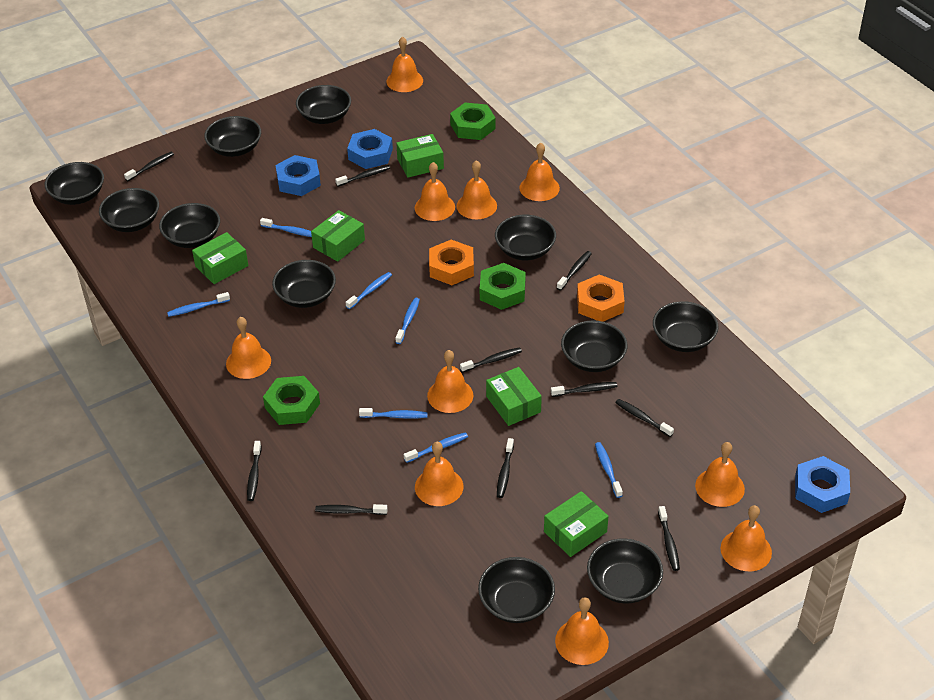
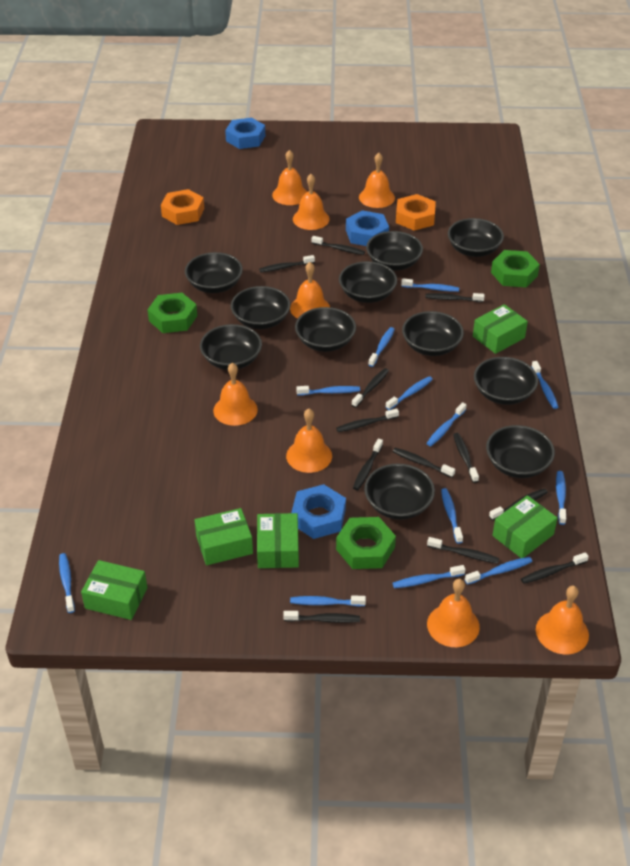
black toothbrush: [124,152,174,181] [247,441,261,501] [315,504,388,515] [335,165,390,187] [460,347,522,373] [497,438,514,498] [551,382,617,397] [557,251,592,291] [615,399,674,437] [658,506,680,571] = 10 -> [259,255,315,272] [283,611,360,623] [312,236,365,255] [336,408,399,432] [352,368,389,408] [353,439,383,490] [393,448,455,478] [425,293,485,302] [427,537,499,564] [453,433,479,483] [489,488,548,520] [521,552,589,584] = 12
blue toothbrush: [167,292,230,317] [260,218,312,237] [346,272,392,309] [359,408,428,419] [395,298,420,344] [404,432,468,463] [595,442,623,498] = 7 -> [59,553,75,613] [290,595,366,606] [296,386,360,395] [368,327,395,367] [386,376,433,410] [393,565,466,588] [401,279,459,292] [426,402,467,446] [441,488,463,544] [465,557,532,585] [531,361,558,409] [556,471,566,525] = 12
orange bell: [226,317,271,379] [386,36,423,92] [415,162,455,221] [415,442,463,506] [427,350,473,413] [457,160,497,219] [519,143,560,201] [555,597,609,665] [695,442,745,507] [721,505,772,571] = 10 -> [213,363,258,426] [272,150,307,205] [286,409,332,473] [290,262,330,319] [293,174,330,230] [359,153,395,208] [427,579,480,647] [536,586,589,654] = 8

